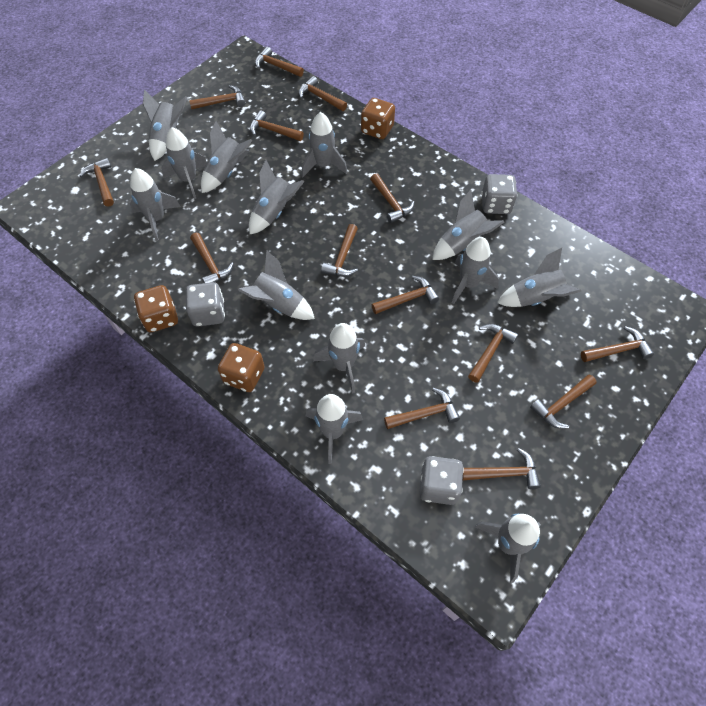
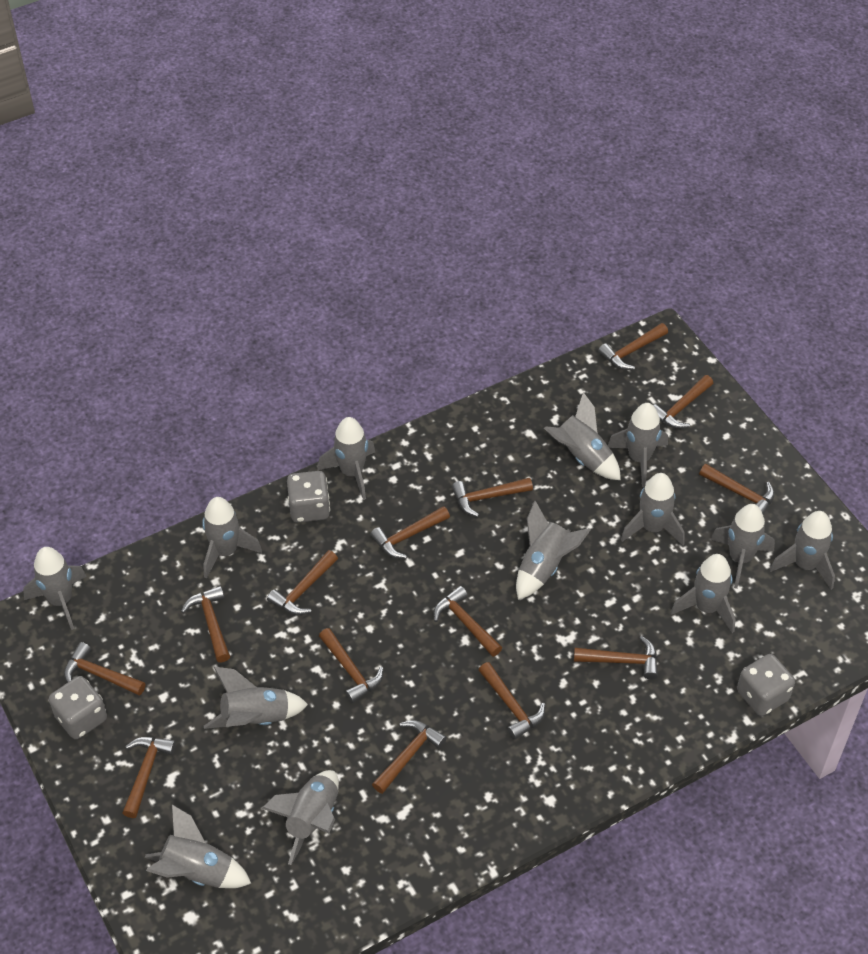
brown dice: [134,285,178,332] [218,343,265,392] [361,98,395,139] = 3 -> none = 0

